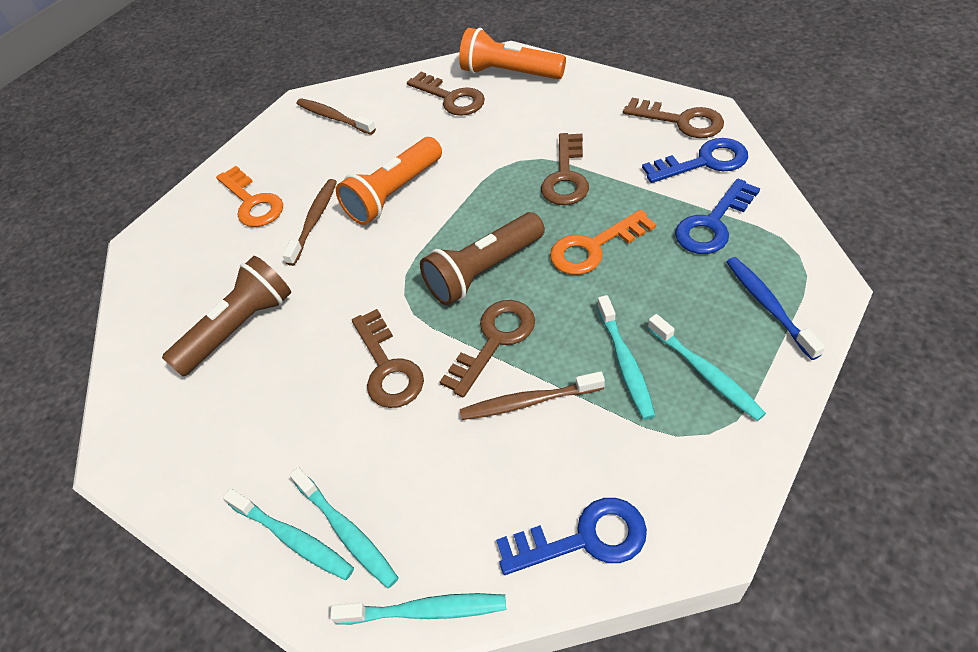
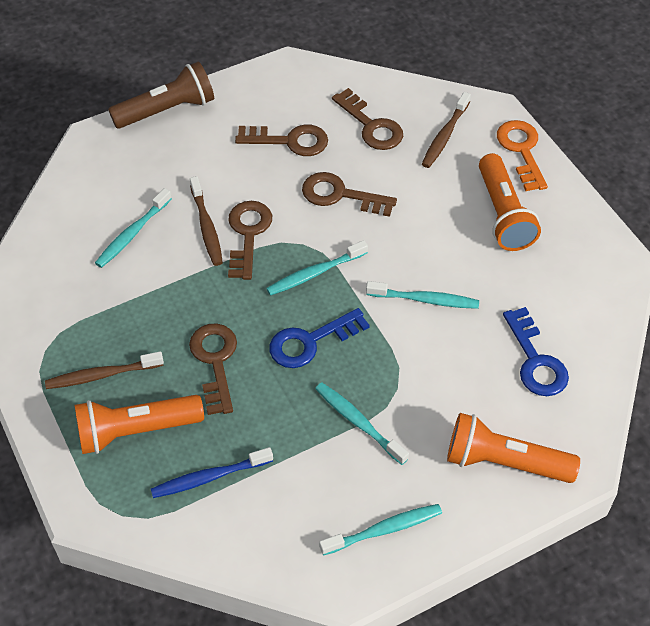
blue key: [496,498,647,575] [642,138,748,183] [675,178,760,254] = 3 -> [269,308,370,368] [503,307,569,396] = 2
brown flashlight: [162,256,291,377] [420,212,545,305] = 2 -> [108,61,214,129] = 1
orange flashlight: [336,137,442,225] [459,28,566,79] = 2 -> [75,395,204,454] [447,413,580,483] [479,153,541,251] = 3
orange key: [216,166,283,227] [550,210,656,275] = 2 -> [497,120,548,191] = 1

